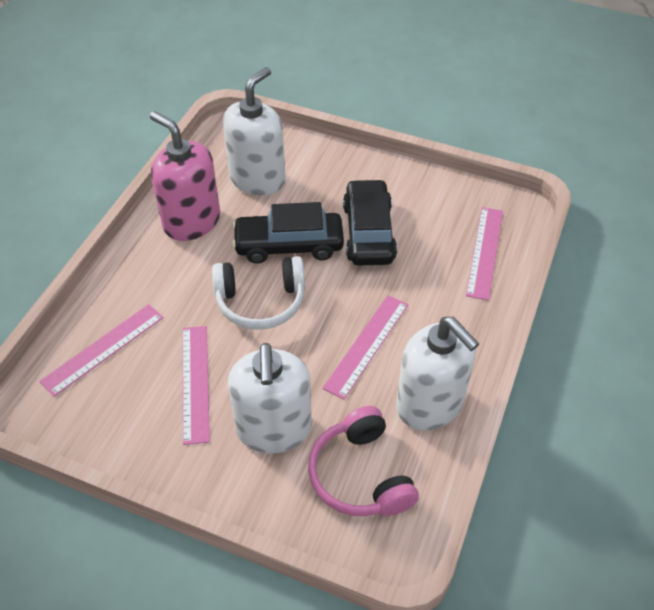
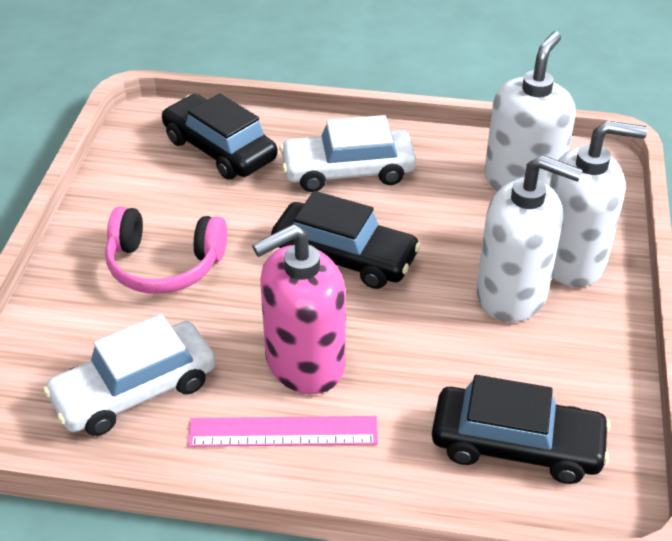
black car: [232,202,344,264] [343,179,397,266] = 2 -> [161,93,277,180] [271,191,421,289] [432,375,611,484] = 3
pink ruler: [39,304,164,397] [183,326,210,445] [322,295,408,399] [466,207,503,300] = 4 -> [188,416,378,447] = 1
white car: none = 0 -> [43,314,216,436] [279,115,416,192] = 2
white headphones: [212,256,305,330] = 1 -> none = 0

